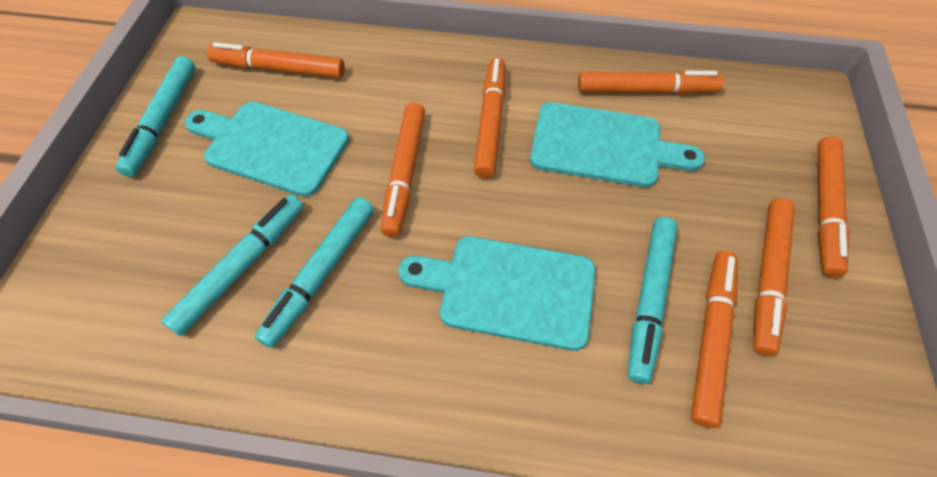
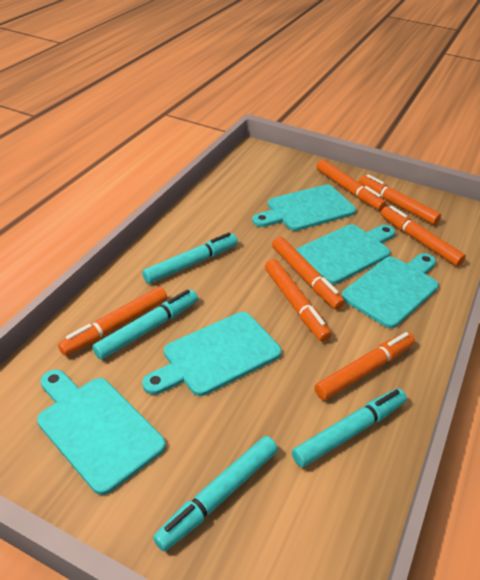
turquoise cutting board: [185,101,349,197] [398,236,595,351] [530,102,705,187] = 3 -> [37,369,166,495] [142,312,281,396] [252,185,356,231] [296,224,396,284] [342,253,439,328] = 5

